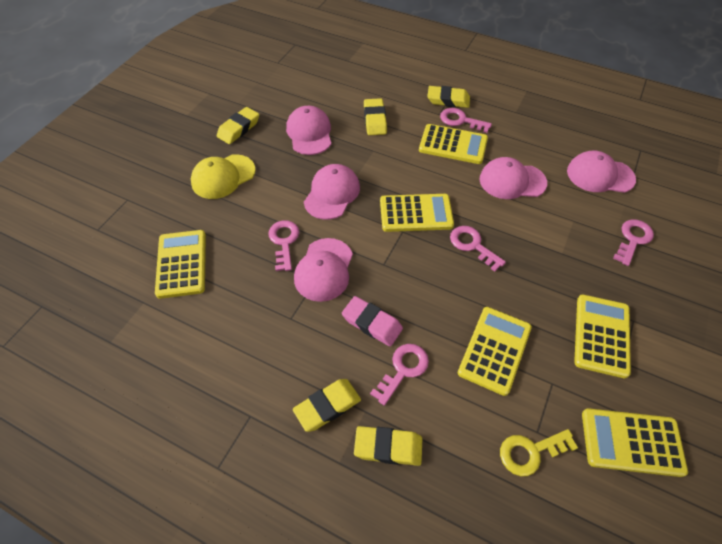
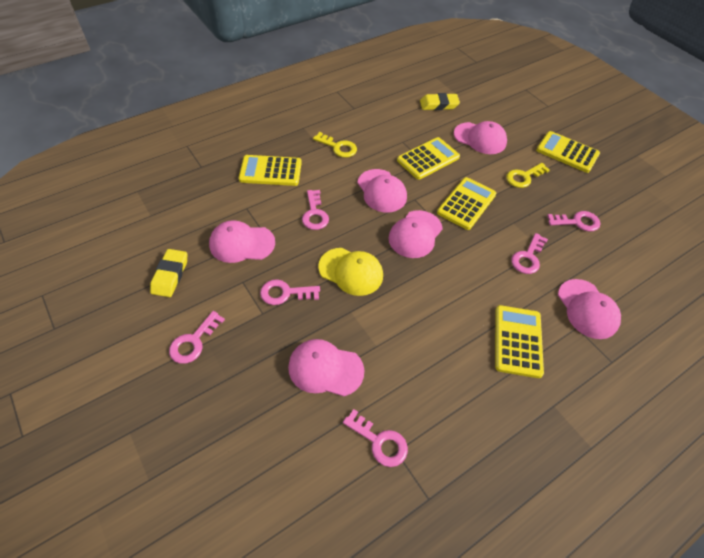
pink cap: [286,106,331,155] [294,238,353,302] [304,164,360,220] [480,157,547,199] [567,150,636,193] = 5 -> [209,220,275,263] [288,339,364,396] [357,169,407,212] [389,210,443,258] [454,121,507,154] [558,279,621,339] = 6
pink eraser: [342,296,403,347] = 1 -> none = 0
pink key: [268,220,299,271] [370,344,429,406] [440,108,492,133] [450,226,506,272] [613,219,654,266] = 5 -> [169,311,225,364] [260,279,320,305] [302,190,329,230] [343,409,408,467] [511,233,548,274] [547,211,600,232] = 6
yellow calculator: [155,230,206,299] [380,194,454,232] [419,124,488,164] [458,307,532,396] [574,294,631,378] [582,408,688,477] = 6 -> [239,155,302,186] [397,137,460,180] [437,177,496,230] [495,305,544,378] [536,131,600,173] = 5
yellow eraser: [217,107,259,144] [293,379,361,432] [354,426,422,466] [364,98,387,135] [427,86,470,108] = 5 -> [150,249,187,297] [420,93,460,110] = 2
yellow key: [500,429,578,476] = 1 -> [313,132,357,158] [506,163,550,188] = 2

